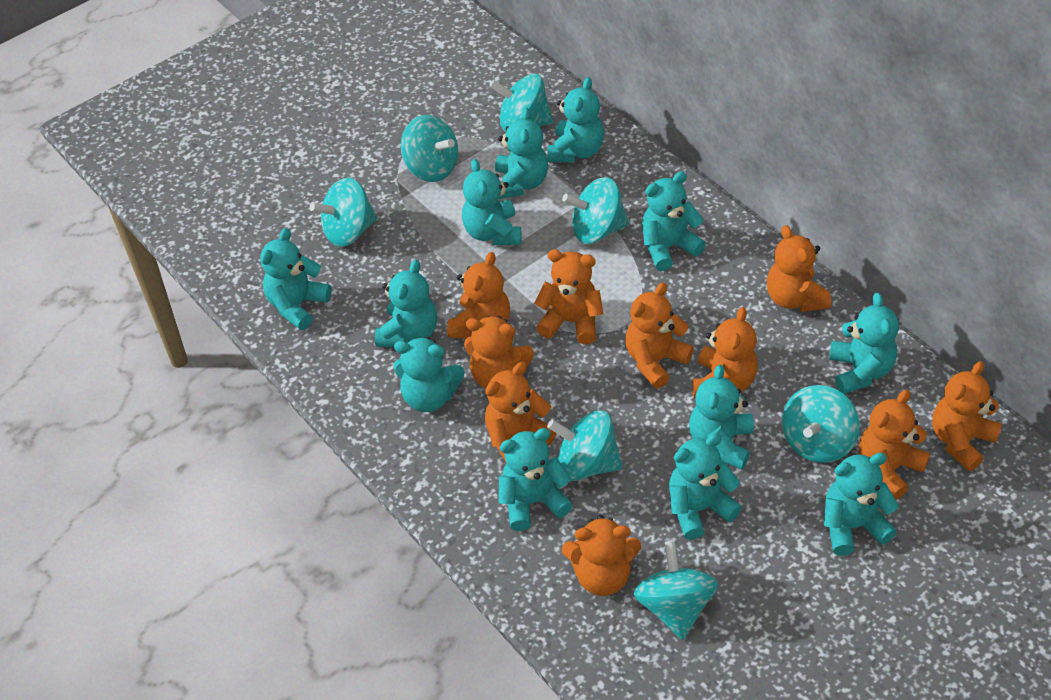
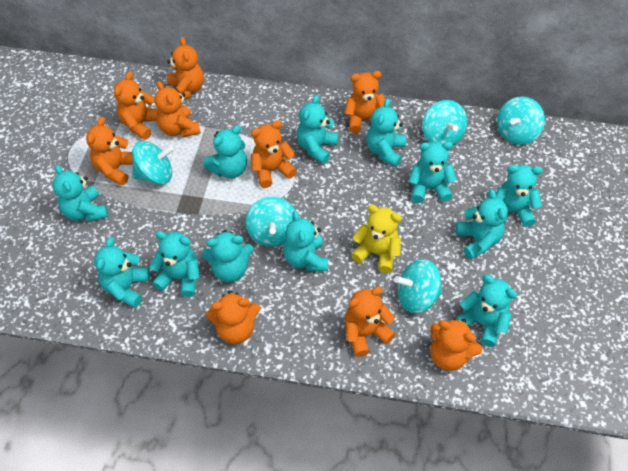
orange teddy bear: [447,252,510,339] [464,316,534,389] [485,362,557,462] [534,249,603,345] [562,515,641,596] [625,283,694,389] [692,307,758,398] [767,225,831,312] [859,390,930,500] [932,361,1002,471] = 10 -> [86,117,133,186] [114,71,158,140] [155,81,201,138] [167,37,204,100] [206,290,260,344] [251,120,297,188] [345,71,385,134] [345,286,395,357] [430,318,482,371] = 9
turquoise spinning top: [310,178,378,247] [401,115,458,182] [489,74,553,131] [547,410,623,481] [562,177,629,244] [634,541,719,640] [782,385,860,463] = 7 -> [132,141,174,185] [246,197,295,247] [394,259,442,314] [422,100,467,145] [497,96,545,145] = 5
yellow teddy bear: none = 0 -> [351,205,402,273] = 1

